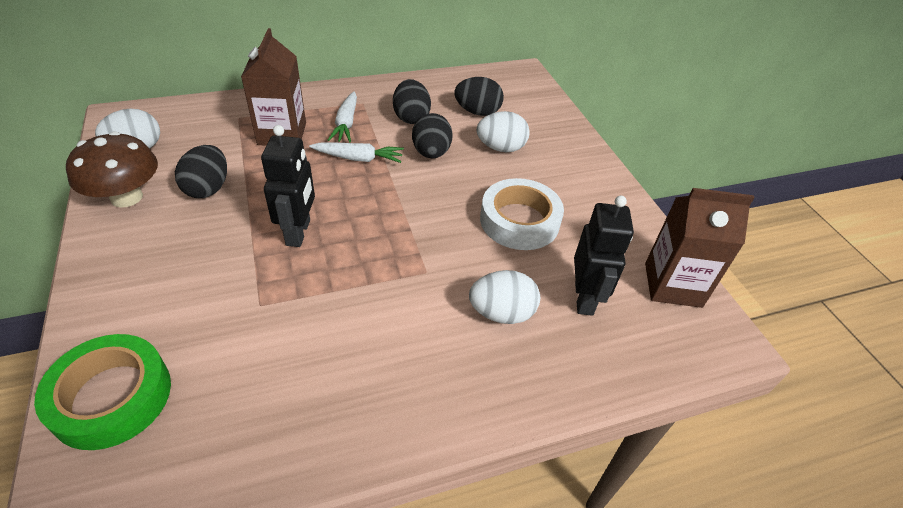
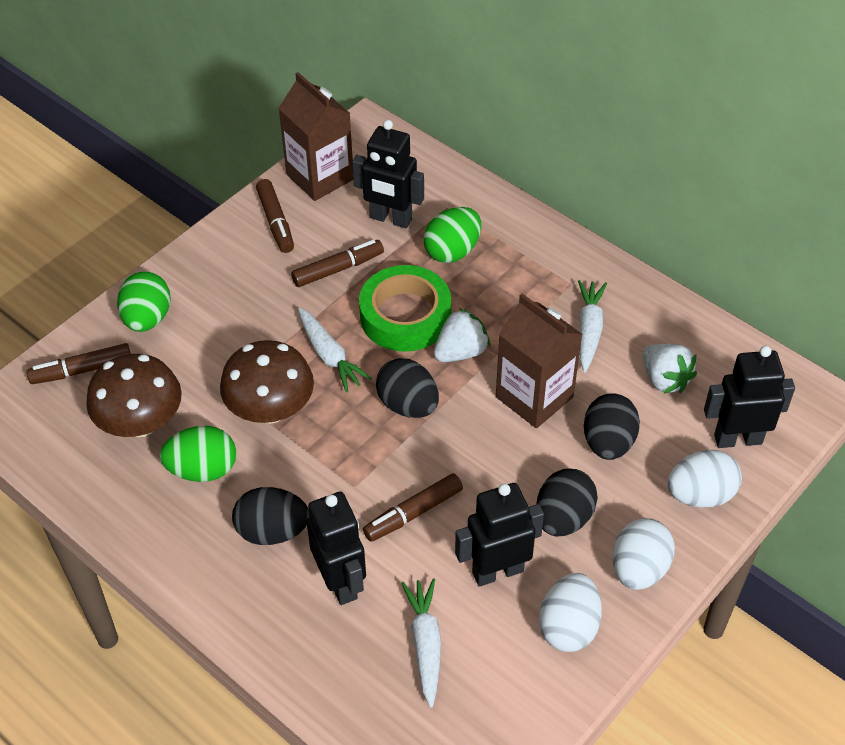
black robot: [261,125,315,247] [574,196,634,316] = 2 -> [306,492,366,605] [352,120,424,228] [455,483,544,587] [704,346,795,448] = 4
brown marker: none = 0 -> [27,343,131,384] [256,179,294,253] [291,240,384,287] [363,473,463,542] = 4
brown mushroom: [66,131,158,208] = 1 -> [86,354,182,437] [220,340,314,424] = 2
green egg: none = 0 -> [117,271,171,332] [160,426,236,482] [424,207,481,263] = 3
white carrot: [309,143,404,163] [328,91,357,142] = 2 -> [298,307,372,393] [401,578,441,707] [578,280,607,372] = 3
white strawberry: none = 0 -> [434,308,490,362] [642,344,697,394] = 2
white tape: [480,178,564,250] = 1 -> none = 0

